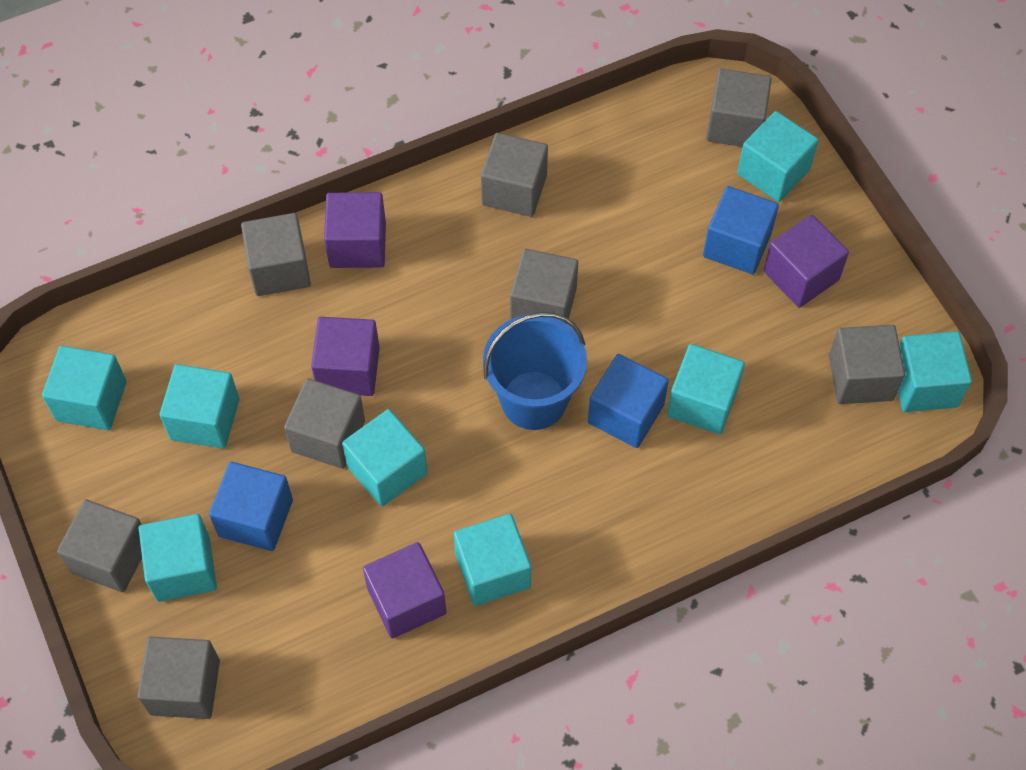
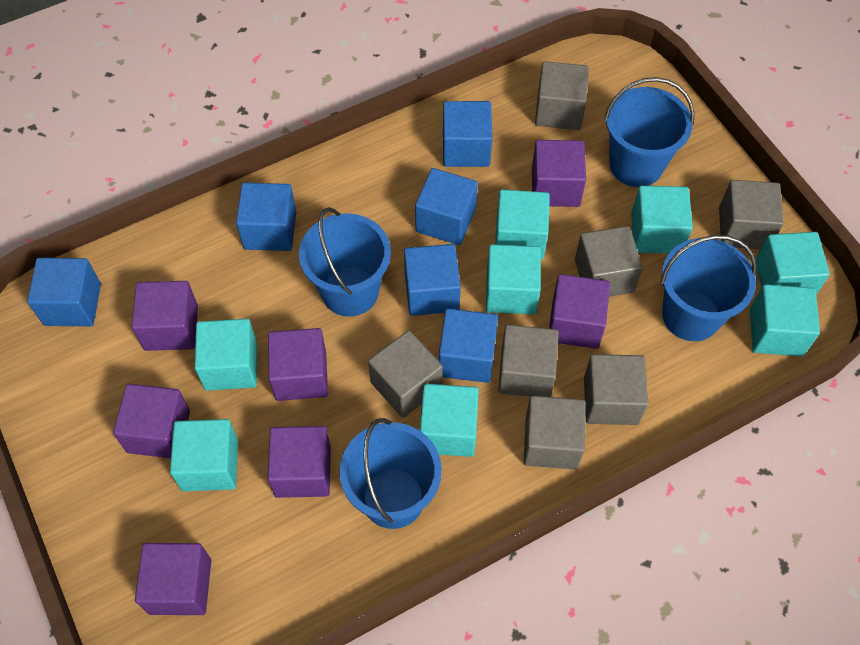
blue bucket: [483,312,587,430] = 1 -> [299,207,391,317] [339,418,442,529] [604,77,695,187] [661,235,757,341] = 4
blue cube: [209,462,293,551] [588,354,669,448] [703,186,779,274] = 3 -> [27,258,101,327] [236,183,296,251] [404,244,461,316] [415,168,478,245] [439,309,498,383] [443,101,492,167] = 6
grey cube: [57,499,142,592] [137,636,220,719] [241,213,311,296] [284,378,365,469] [481,133,548,217] [510,249,578,324] [706,69,772,147] [829,325,905,404] = 8 -> [368,330,443,418] [498,325,559,397] [524,396,586,470] [535,61,589,130] [575,226,643,297] [584,354,648,425] [719,180,784,249] = 7
purple cube: [311,317,380,396] [324,192,386,268] [363,542,446,639] [763,215,849,308] = 4 -> [113,384,190,458] [132,281,198,351] [135,543,211,615] [267,426,331,498] [268,328,328,401] [532,140,586,207] [549,274,610,349] = 7

